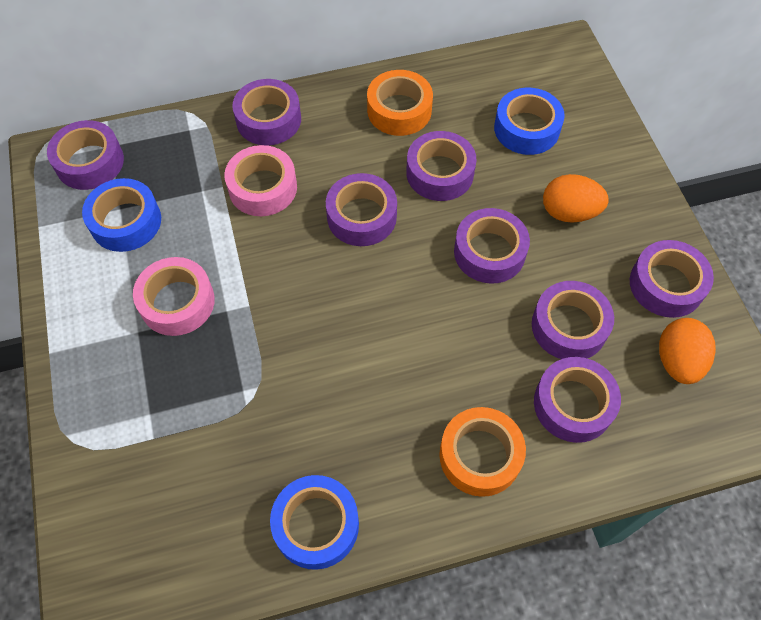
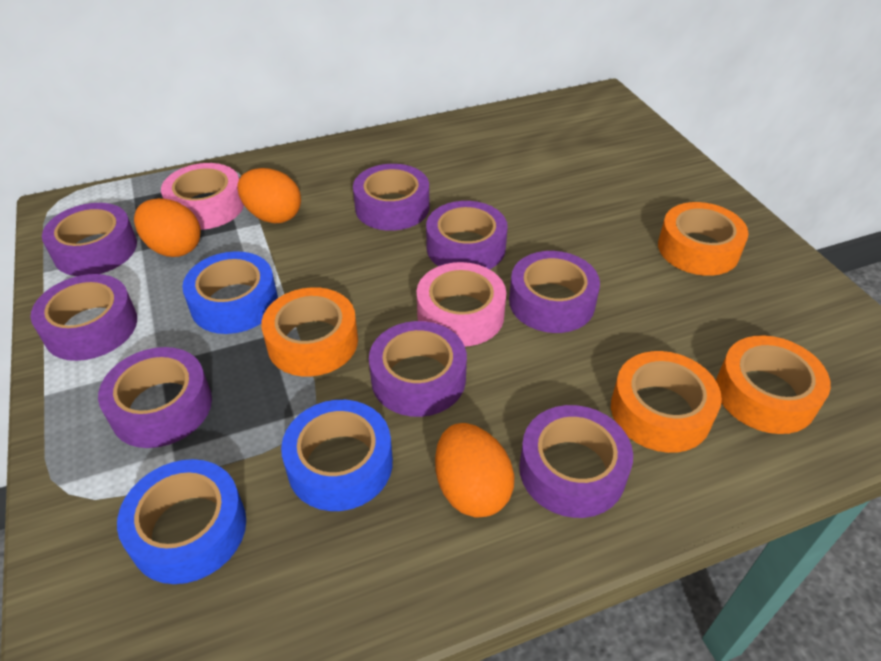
orange egg: [543,174,609,223] [659,318,716,384] = 2 -> [134,198,201,257] [237,168,301,223] [435,423,514,517] = 3
orange tape: [367,70,433,136] [439,407,526,497] = 2 -> [261,287,358,377] [611,351,722,453] [658,202,749,276] [716,335,831,434] = 4

